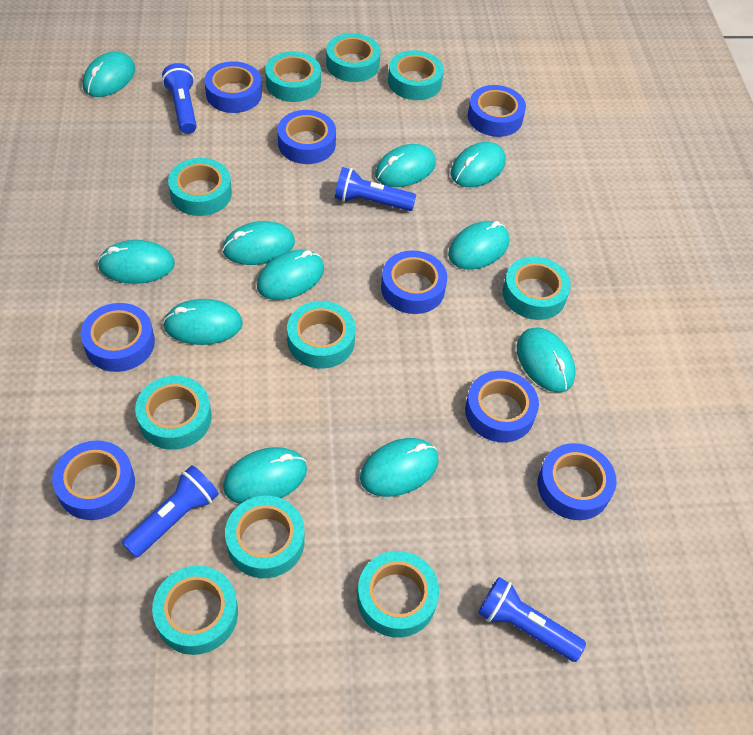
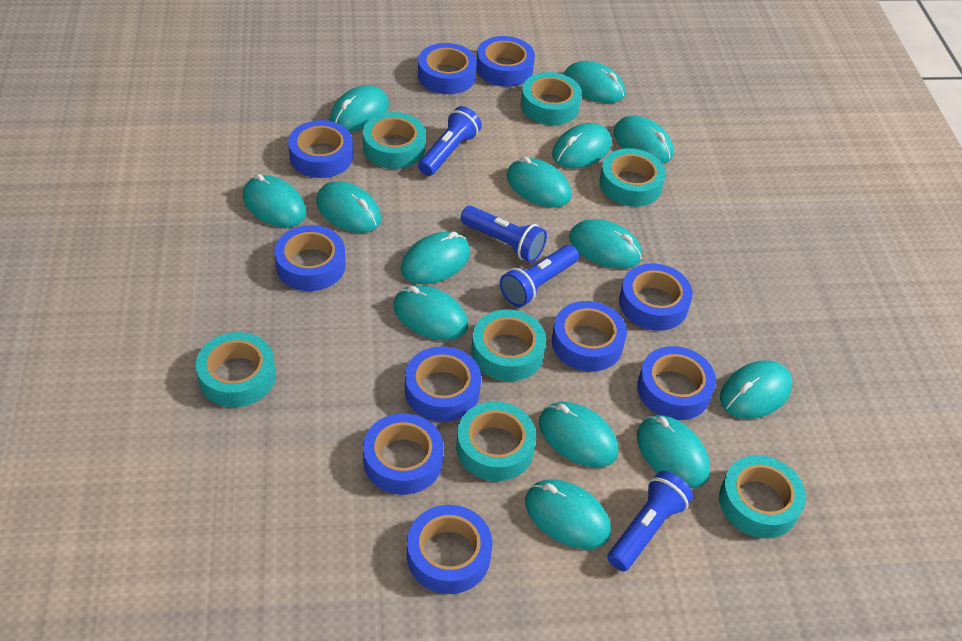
blue tape: [52,441,135,520] [81,303,155,372] [204,61,262,113] [278,110,336,164] [381,250,447,314] [465,371,539,442] [468,85,526,137] [538,443,617,520] = 8 -> [274,225,346,291] [288,120,353,178] [363,413,444,495] [405,346,481,422] [407,505,492,594] [418,43,477,94] [476,36,535,87] [552,301,627,372] [619,263,693,331] [637,346,716,420] = 10
turquoise mouse: [83,51,135,97] [97,240,175,284] [163,299,243,345] [222,221,295,265] [223,447,307,504] [257,250,324,300] [360,438,438,497] [375,144,436,187] [448,221,509,270] [451,142,505,187] [517,327,575,393] = 11 -> [243,174,306,227] [316,181,381,233] [330,85,389,131] [393,285,468,341] [401,232,470,284] [507,156,571,208] [525,479,611,549] [539,402,618,467] [552,123,611,169] [564,61,625,103] [569,219,642,269] [613,116,674,164] [637,415,710,488] [720,360,792,419] = 14
turquoise tape: [135,376,212,450] [152,566,238,655] [168,158,232,216] [225,496,304,578] [265,51,321,102] [287,301,355,369] [326,33,381,82] [357,551,439,638] [388,50,444,100] [503,256,571,320] = 10 -> [196,332,276,407] [363,112,426,169] [456,401,536,481] [471,310,546,381] [521,72,582,125] [599,148,666,207] [719,455,806,538] = 7

